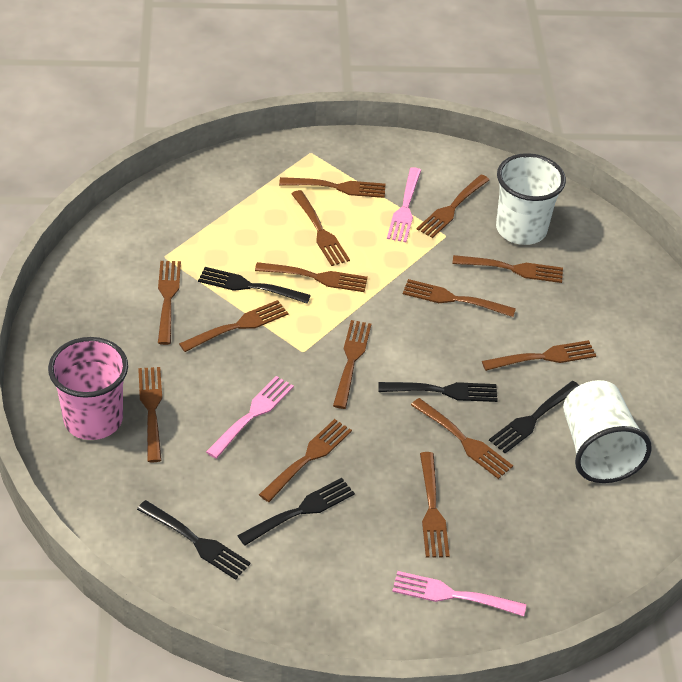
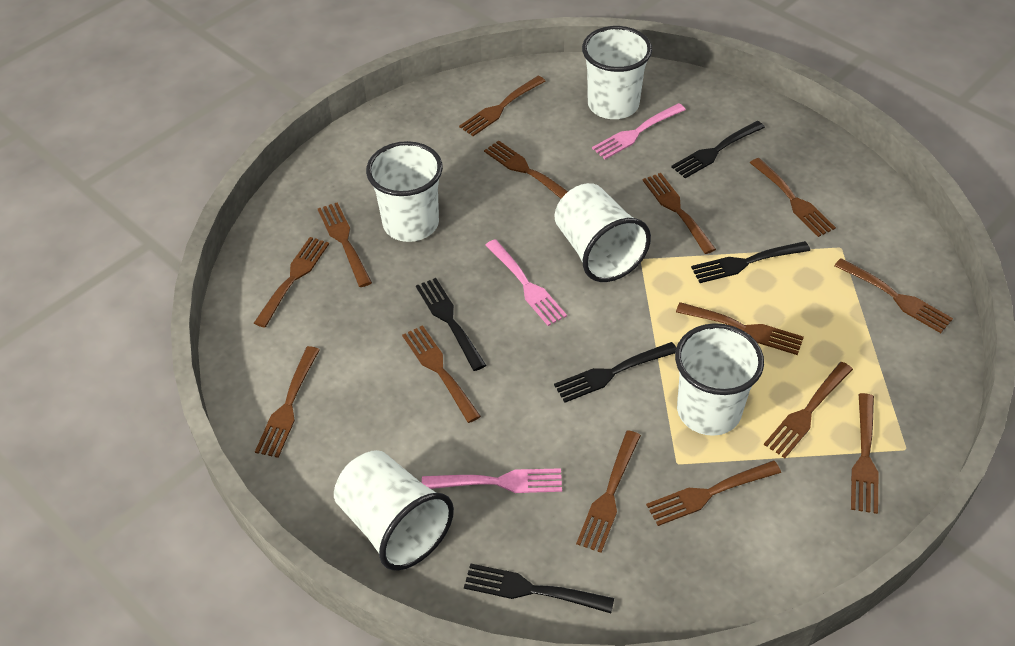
pink cup: [48,337,128,440] = 1 -> none = 0
white cup: [496,153,566,245] [563,380,652,483] = 2 -> [334,450,454,571] [366,141,443,242] [555,183,651,282] [582,26,652,119] [675,323,764,436] = 5

